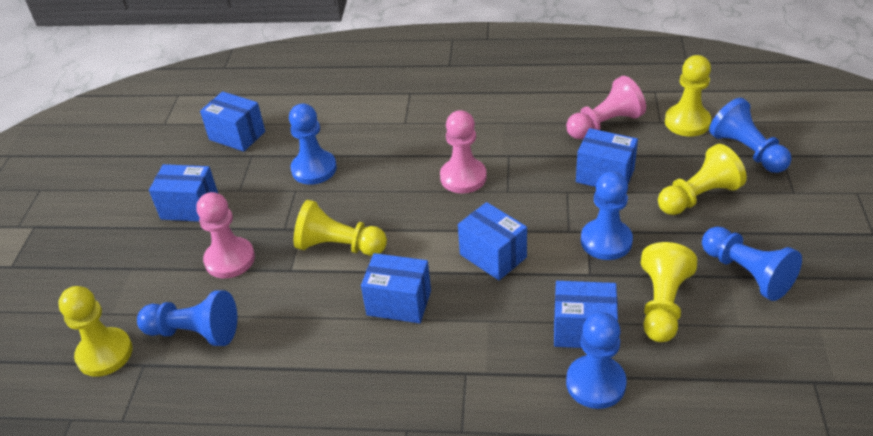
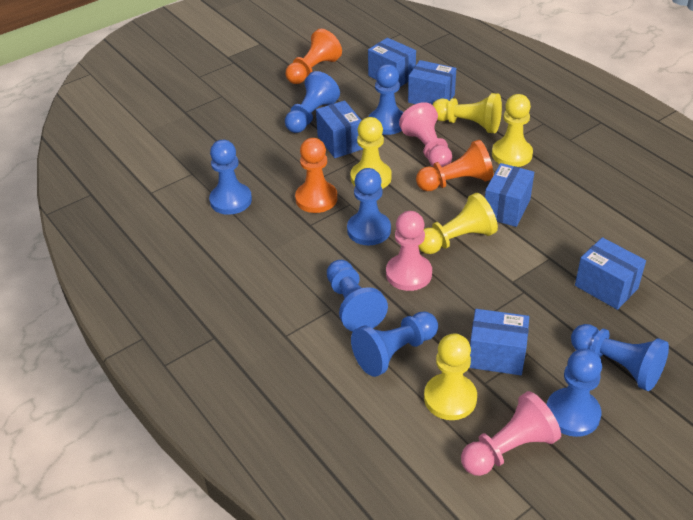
blue pawn: [137,290,237,346] [289,104,337,185] [566,312,627,409] [581,171,633,260] [702,226,802,301] [709,98,791,173] = 6 -> [209,140,252,215] [285,71,340,133] [327,260,388,332] [347,168,391,245] [351,311,438,377] [369,64,404,135] [546,349,602,437] [571,324,669,391] = 8
orange pawn: none = 0 -> [286,29,342,84] [295,138,337,213] [416,140,493,191] = 3

